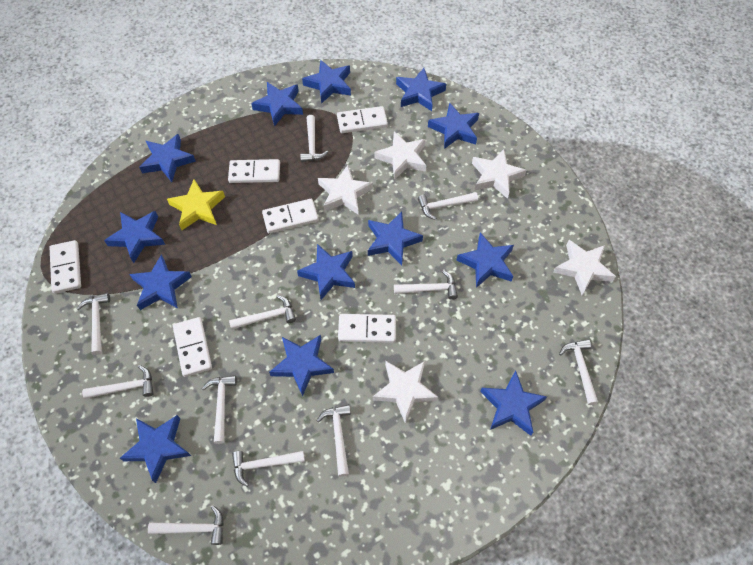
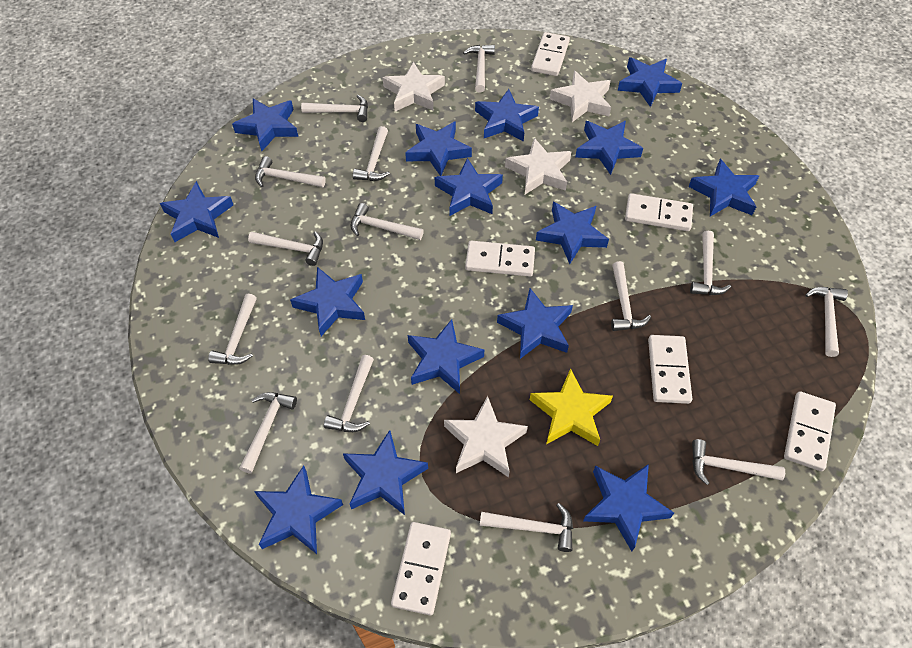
blue star: [104,211,165,263] [120,415,191,483] [129,254,192,310] [139,134,196,182] [251,82,303,127] [269,335,334,397] [297,244,355,300] [302,60,351,104] [368,211,423,265] [396,68,446,111] [428,103,479,149] [457,232,514,288] [480,370,547,436] = 13 -> [160,181,233,242] [232,98,298,151] [254,466,343,554] [290,267,365,336] [343,430,428,515] [405,121,472,176] [408,319,484,394] [435,158,503,216] [475,89,539,142] [497,288,573,359] [536,202,609,264] [575,121,643,175] [583,464,674,551] [618,57,682,107] [688,159,759,216] = 15
white hammer: [77,293,110,355] [82,365,154,399] [148,505,224,545] [202,375,237,444] [229,295,296,330] [232,451,305,487] [300,115,328,162] [317,404,351,476] [394,270,458,300] [418,192,478,220] [559,339,598,405] = 11 -> [208,294,257,365] [239,392,297,473] [248,231,323,266] [255,156,326,188] [301,95,368,122] [324,355,374,432] [351,203,424,240] [353,126,390,181] [463,45,495,93] [480,503,573,552] [611,261,651,331] [690,231,731,295] [692,439,785,485] [805,287,848,357] = 14
white star: [318,165,373,215] [373,360,438,423] [375,131,426,180] [472,149,526,199] [553,240,616,295] = 5 -> [383,62,445,111] [444,396,528,478] [505,138,571,195] [550,70,611,122] = 4

